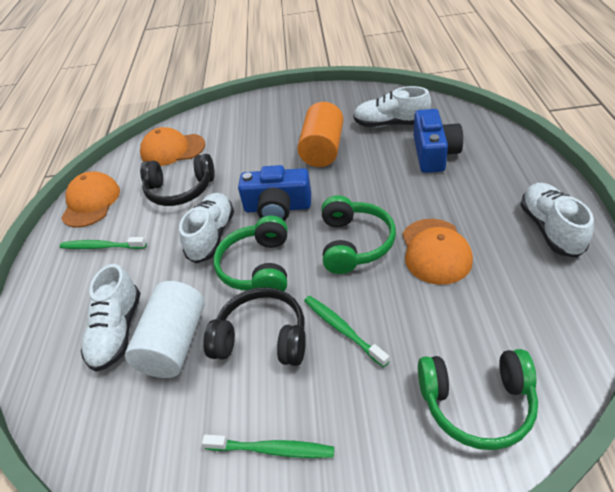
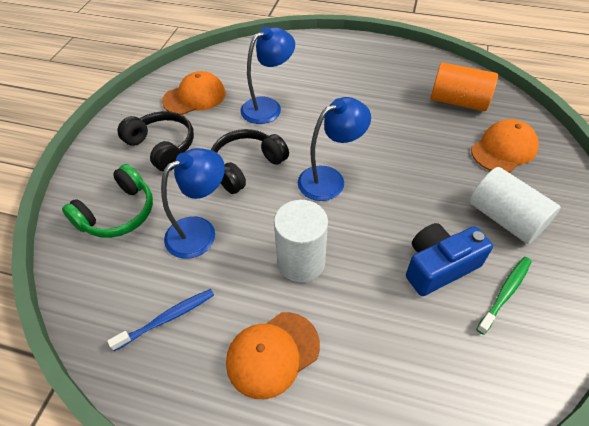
blue camera: [238,165,311,221] [414,109,463,173] = 2 -> [406,223,493,296] = 1
blue lamp: none = 0 -> [161,148,225,259] [240,27,295,124] [298,97,371,201] = 3
blue toothbrush: none = 0 -> [107,289,214,351] = 1
green headphones: [213,216,287,292] [322,195,396,274] [418,349,538,450] = 3 -> [62,164,153,238] = 1
green toothbrush: [60,237,147,249] [202,435,334,458] [304,296,389,367] = 3 -> [476,257,532,335] = 1
white cylinder: [125,281,204,378] = 1 -> [274,200,328,283] [470,167,561,244] = 2
white shoe: [81,264,141,372] [179,193,234,263] [353,86,431,127] [520,183,594,258] = 4 -> none = 0

